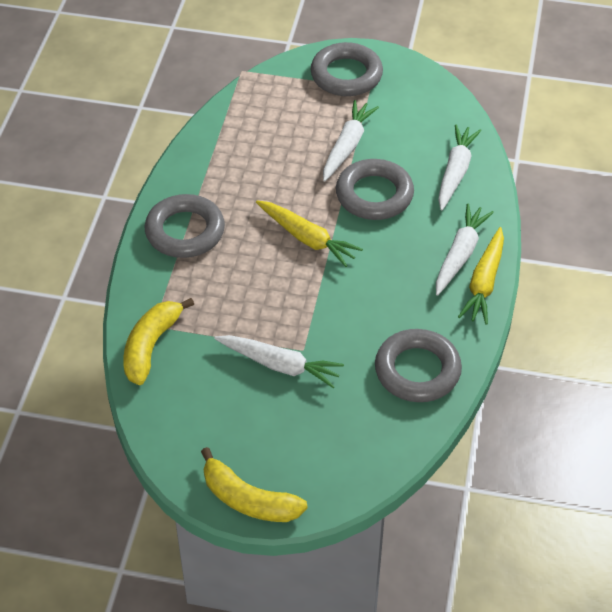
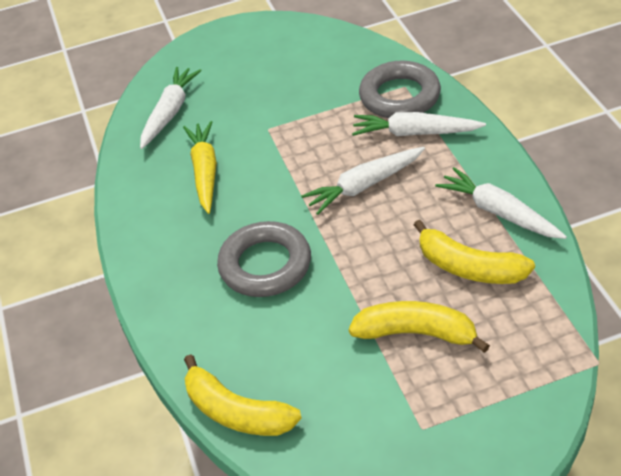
grey ring: [145,194,225,258] [310,42,383,96] [336,159,414,220] [375,329,462,402] = 4 -> [217,221,311,297] [359,60,441,118] = 2
yellow banana: [123,298,194,385] [201,447,308,522] = 2 -> [184,354,302,436] [348,301,490,353] [414,220,535,284] = 3
yellow carrot: [256,200,363,267] [458,227,504,325] = 2 -> [183,121,217,214] = 1

